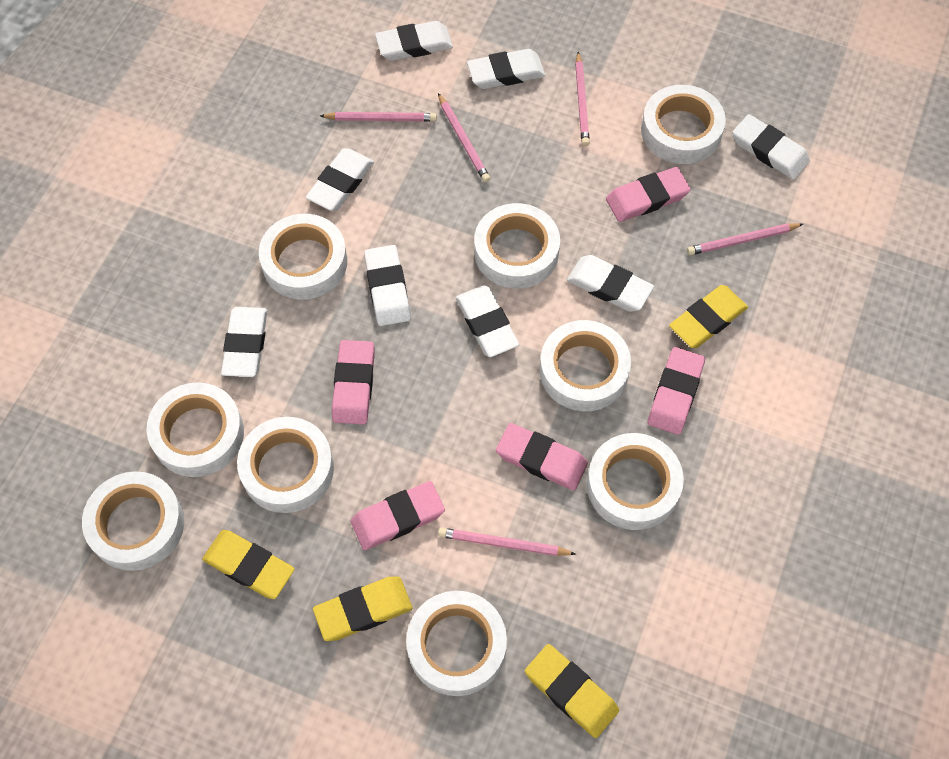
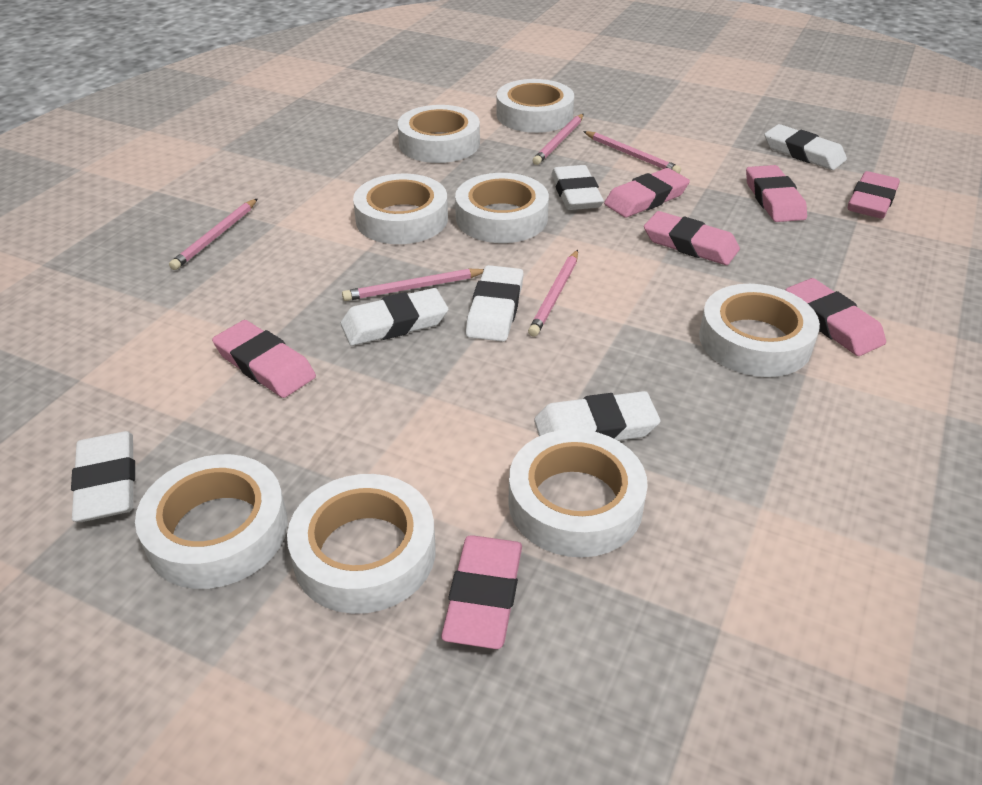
pink eraser: [332,340,374,424] [351,481,445,550] [496,423,588,491] [606,167,691,222] [648,347,705,435] = 5 -> [212,320,316,398] [441,535,522,649] [604,168,690,218] [644,211,740,265] [746,165,807,222] [785,278,886,356] [848,171,900,219] = 7
white eraser: [221,307,267,377] [306,148,374,211] [364,245,411,326] [375,21,453,61] [455,285,519,357] [467,49,545,89] [567,255,654,312] [732,114,810,180] = 8 -> [71,431,135,522] [341,288,448,346] [466,265,524,342] [534,391,660,441] [551,165,604,210] [764,124,847,170] = 6
white tape: [82,471,184,571] [147,382,244,477] [237,417,334,513] [259,214,347,299] [406,591,507,696] [474,203,560,289] [539,320,631,411] [587,433,684,530] [641,85,726,164] = 9 -> [135,454,288,589] [287,474,436,614] [353,174,448,244] [398,105,480,163] [455,173,549,243] [496,79,574,133] [508,429,648,557] [699,284,820,377] = 8
yellow eraser: [202,530,294,599] [313,577,413,641] [525,644,619,738] [669,285,748,348] = 4 -> none = 0

